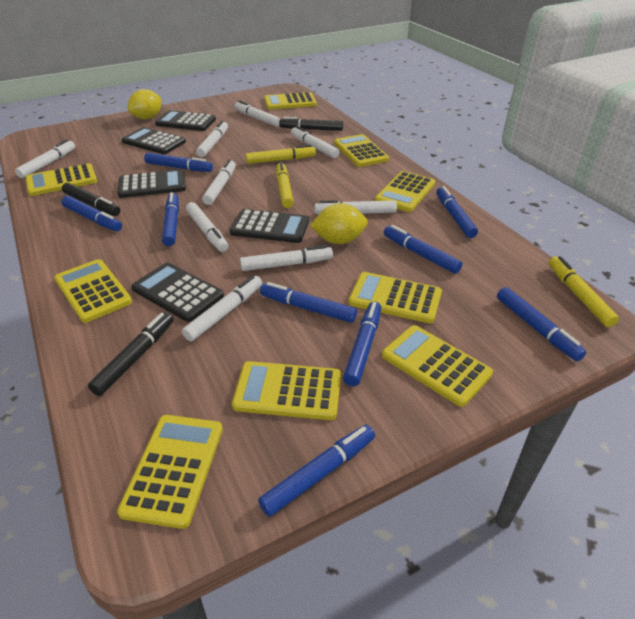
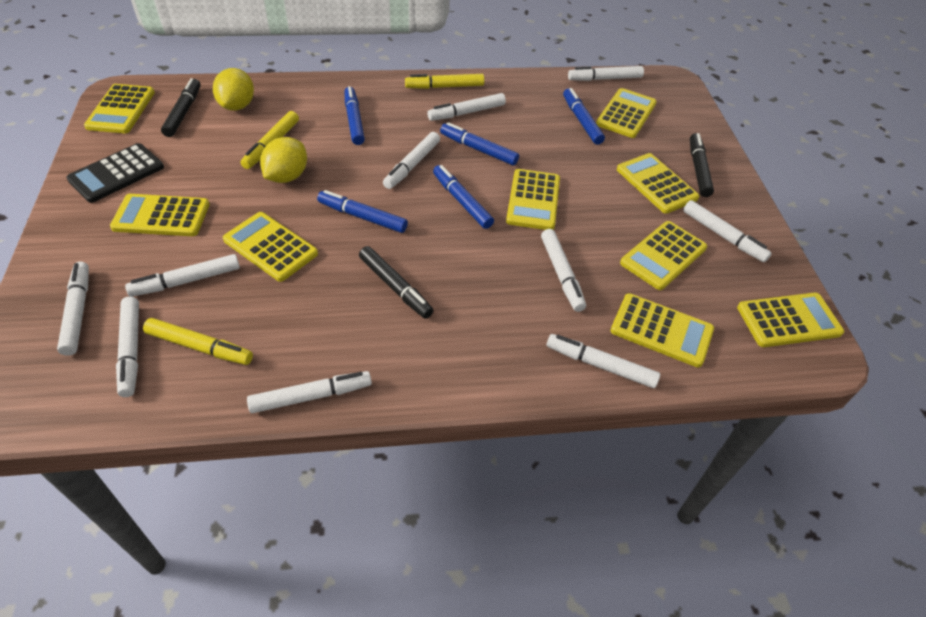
black calculator: [118,169,186,198] [122,127,186,154] [131,263,224,322] [155,110,216,131] [230,209,309,243] = 5 -> [66,143,164,203] = 1
blue marker: [61,196,122,231] [144,153,213,172] [162,192,179,246] [258,425,375,517] [260,282,357,323] [343,301,381,386] [384,225,462,274] [436,186,478,238] [497,287,586,361] = 9 -> [317,190,408,233] [344,86,365,145] [433,165,494,229] [440,122,519,165] [563,88,605,145] = 5
white marker: [15,139,75,178] [182,275,262,342] [186,202,228,252] [196,120,228,157] [202,159,236,205] [234,100,280,127] [240,245,333,271] [291,126,339,158] [315,200,397,214] = 9 -> [57,262,89,356] [116,297,139,397] [125,254,240,297] [247,371,372,413] [383,132,440,189] [427,93,506,121] [541,229,586,312] [547,334,660,388] [568,66,644,81] [683,200,772,262] = 10

